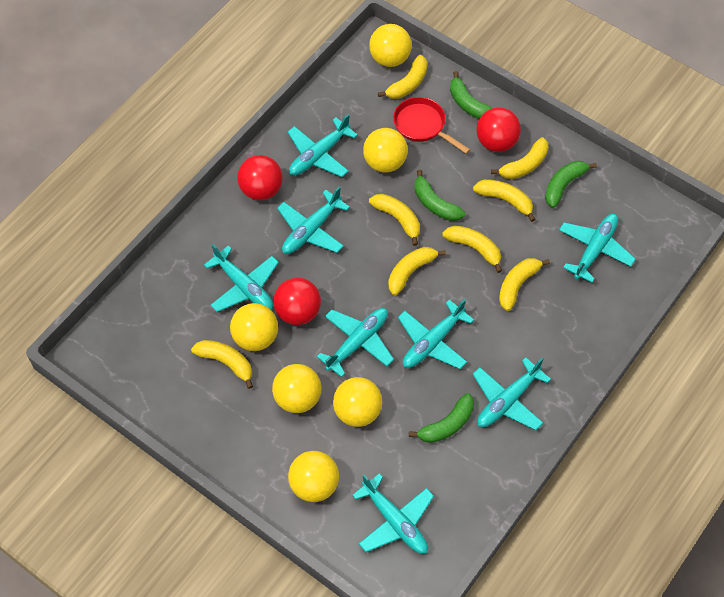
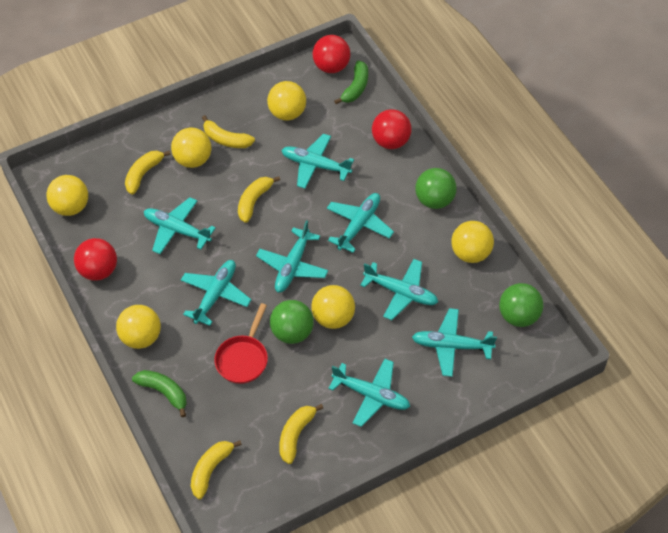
green ball: none = 0 -> [270,300,314,344] [415,168,457,209] [499,283,543,327] = 3
green banana: [409,393,474,443] [414,170,466,221] [450,71,492,119] [545,161,597,208] = 4 -> [132,370,187,417] [334,61,368,104] = 2
yellow banana: [191,340,253,389] [369,194,420,246] [378,55,428,99] [388,247,446,296] [442,225,502,273] [473,179,535,222] [491,137,549,179] [499,258,550,311] = 8 -> [125,150,171,195] [191,440,242,499] [202,115,255,148] [238,176,280,223] [279,404,323,464] = 5

